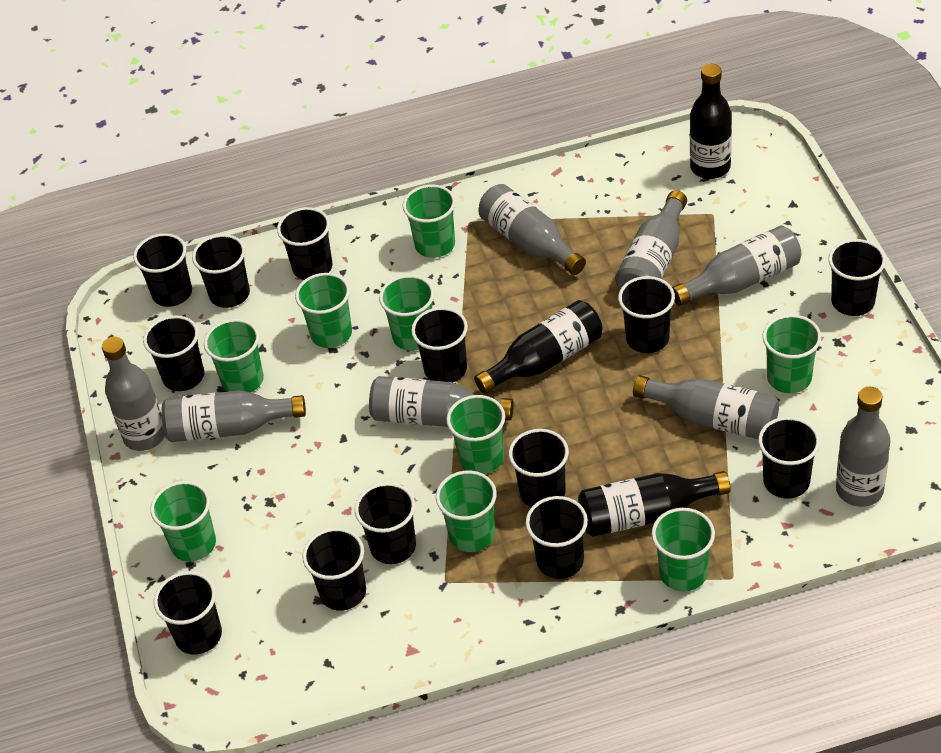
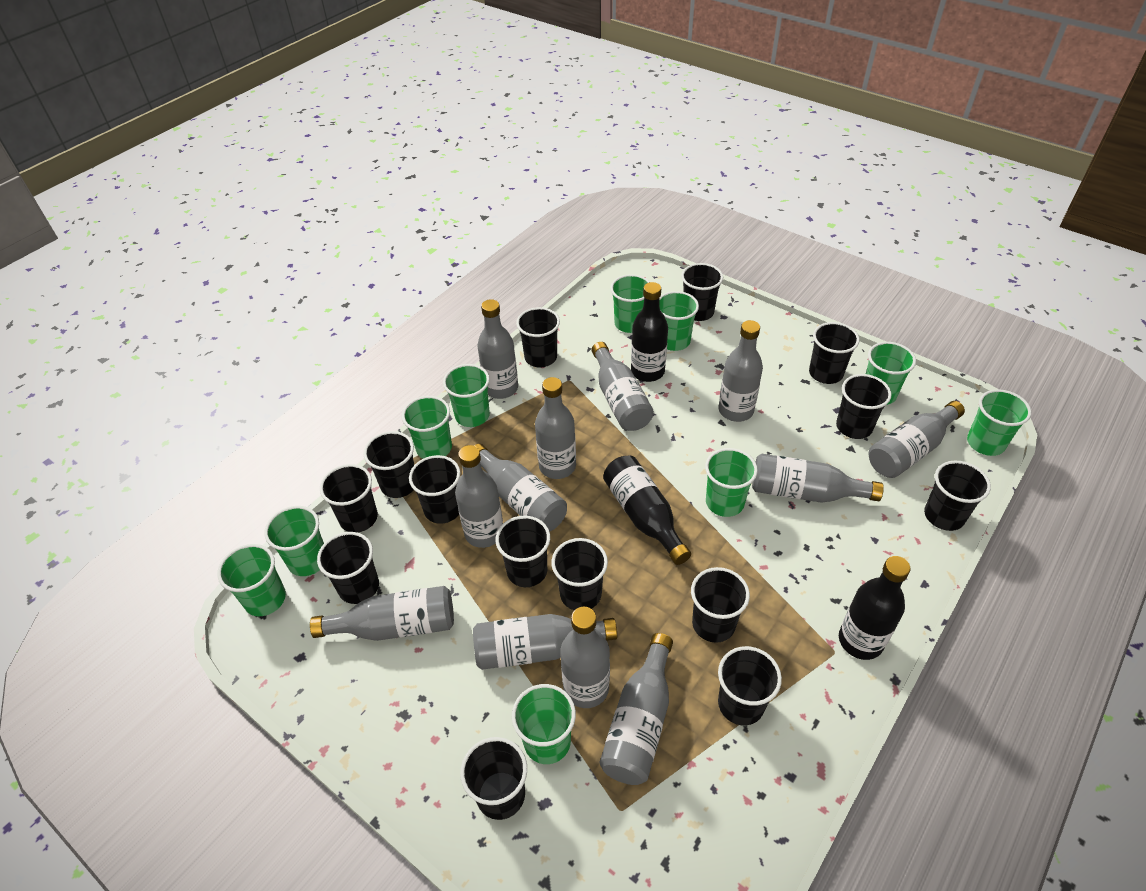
black cup: [133,233,192,307] [143,315,204,391] [154,571,222,655] [192,234,250,308] [277,207,332,280] [302,528,366,611] [355,483,416,564] [411,307,468,382] [509,429,569,507] [525,496,588,579] [618,276,675,353] [758,417,820,499] [828,239,886,316] = 13 -> [317,532,379,604] [320,464,378,532] [363,431,414,498] [409,455,460,524] [460,737,527,820] [495,516,550,587] [516,307,560,367] [551,538,608,610] [681,263,723,321] [691,567,750,643] [718,646,782,725] [809,322,860,384] [836,374,892,439] [924,460,991,531] = 14
green cup: [150,481,216,562] [204,319,264,392] [295,273,352,348] [379,275,434,351] [403,185,456,258] [436,471,497,552] [446,395,505,474] [652,508,715,592] [762,314,821,393] = 9 -> [217,544,286,616] [264,506,324,576] [402,396,452,459] [443,364,490,427] [512,684,576,764] [610,274,650,333] [659,291,699,351] [705,448,758,517] [866,342,916,405] [967,389,1031,456] = 10
grey bottle: [102,337,165,451] [161,390,306,442] [369,376,514,427] [478,184,586,275] [615,191,687,289] [633,375,779,439] [672,225,801,306] [836,387,890,507] = 8 -> [310,586,454,641] [455,445,503,548] [473,614,617,670] [474,444,567,532] [477,299,518,399] [535,377,576,479] [560,607,610,708] [592,342,654,431] [600,633,673,785] [718,320,763,422] [752,454,884,503] [869,401,965,478] = 12

